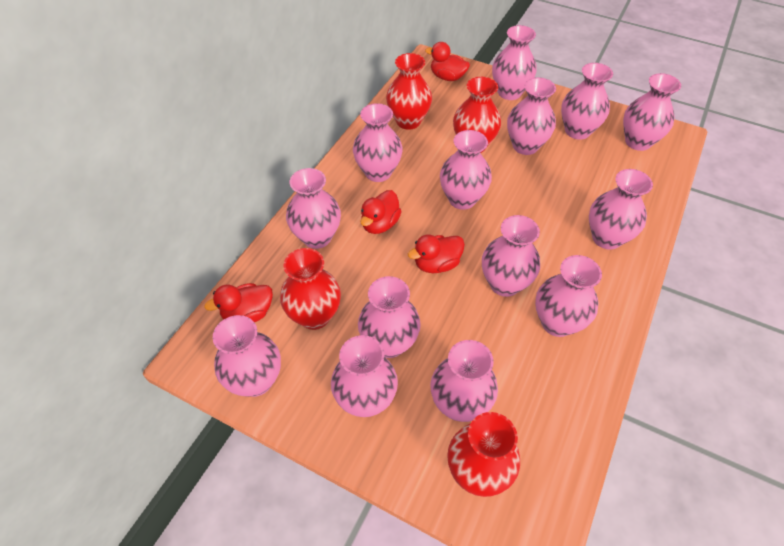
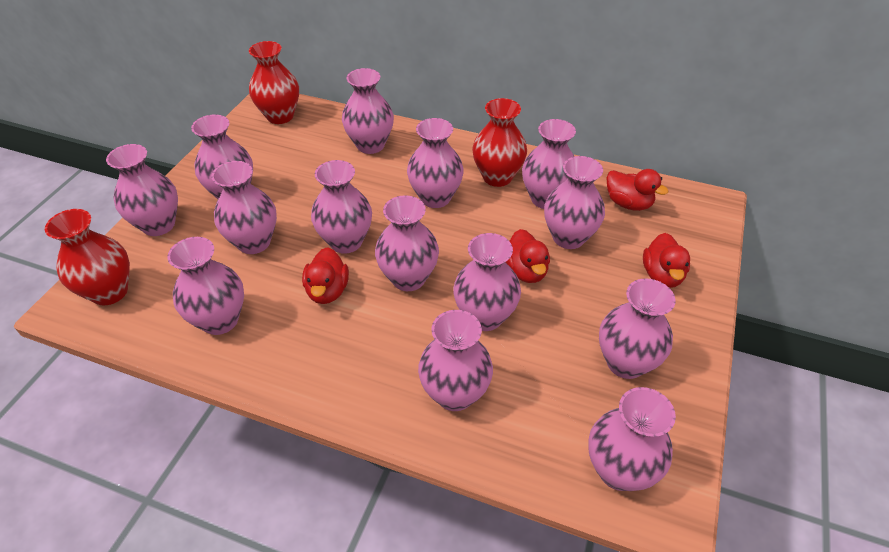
red vase: [280,248,341,330] [386,53,432,130] [447,412,520,497] [453,76,501,153] = 4 -> [45,209,130,305] [249,41,299,124] [472,98,527,187] = 3

